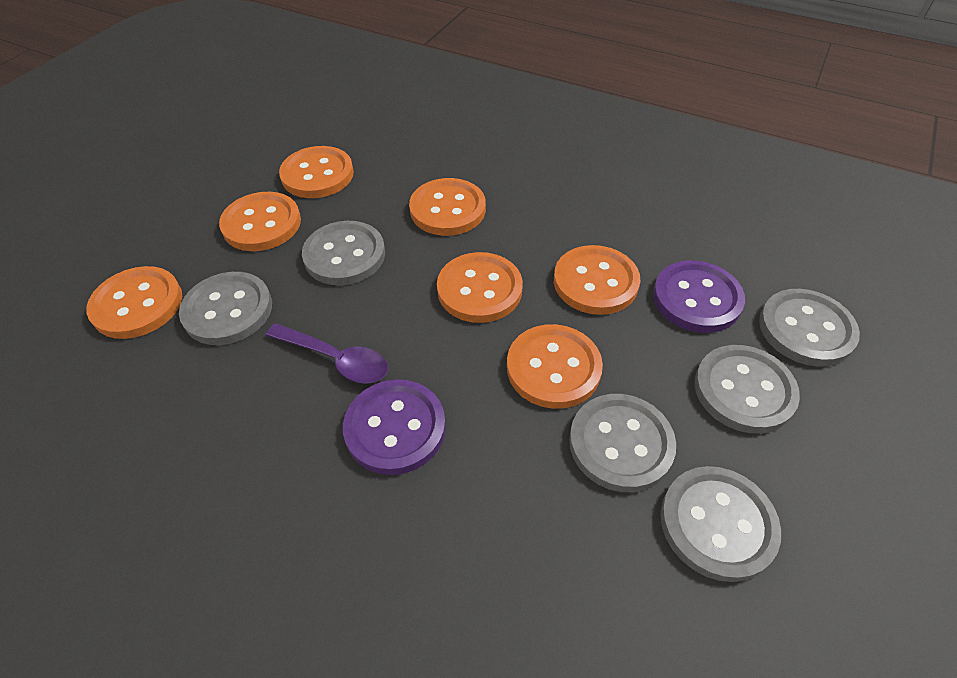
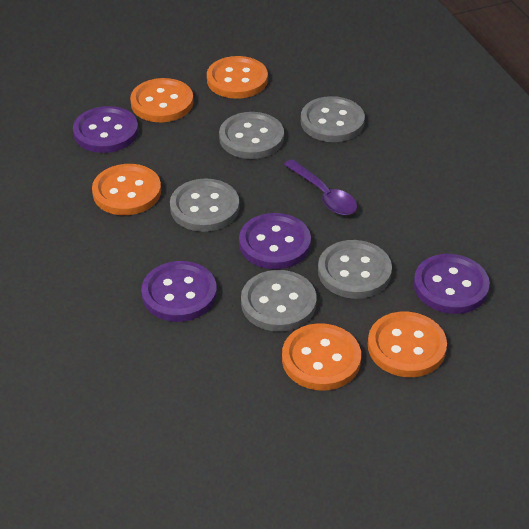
grey button: [179,272,272,345] [302,221,385,285] [569,394,676,492] [660,466,781,582] [694,345,800,434] [759,289,860,367] = 6 -> [170,179,240,232] [219,112,284,159] [241,270,317,332] [301,96,365,142] [318,240,392,299] = 5
orange button: [86,266,182,339] [219,192,301,251] [279,146,354,198] [409,178,486,236] [437,252,523,323] [507,324,603,409] [554,245,641,315] = 7 -> [92,164,161,215] [130,78,194,122] [207,56,268,99] [282,323,361,391] [368,312,447,377] = 5
purple button: [343,379,446,475] [653,260,745,333] = 2 -> [73,106,138,153] [141,261,217,322] [239,213,311,269] [414,254,490,314] = 4

